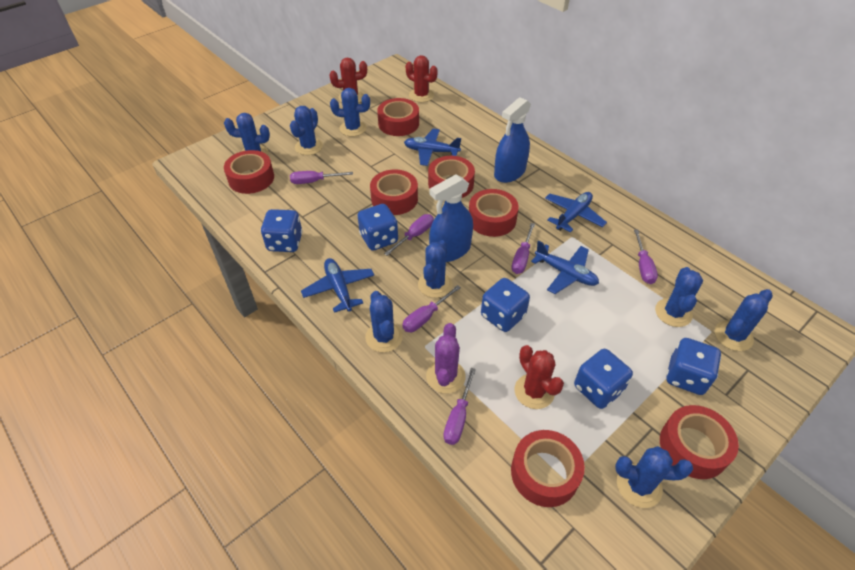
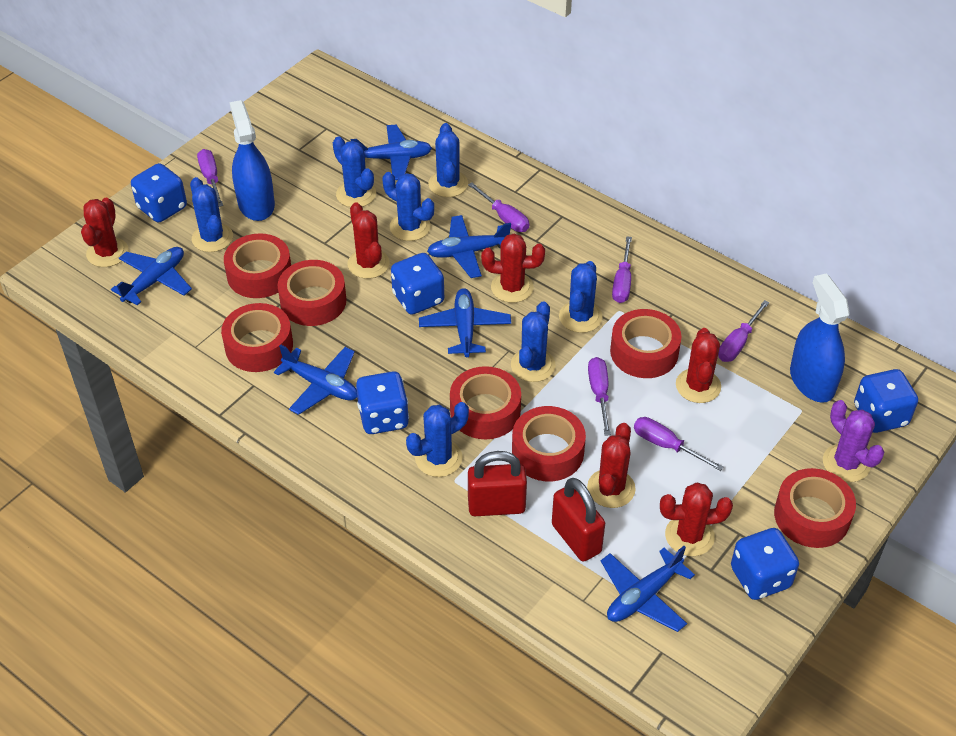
blue cactus: [224,113,270,155] [290,106,323,155] [330,88,370,137] [365,291,403,352] [418,240,453,298] [615,446,693,508] [655,267,703,327] [715,289,773,351] = 8 -> [190,177,233,252] [333,136,376,207] [382,172,434,241] [406,402,469,477] [428,123,468,197] [511,301,556,382] [559,261,603,333] = 7
blue plane: [301,258,374,313] [404,129,461,166] [531,241,599,294] [545,192,607,232] = 4 -> [111,247,192,306] [274,345,357,415] [351,125,432,180] [419,288,511,357] [427,215,511,278] [601,546,695,632] = 6
red cactus: [329,57,367,103] [406,55,438,102] [514,345,564,409] = 3 -> [81,198,129,267] [348,202,389,279] [481,234,545,303] [587,423,636,508] [660,482,733,556] [676,328,721,403] = 6
red padlock: none = 0 -> [468,451,527,516] [552,478,605,562] = 2

